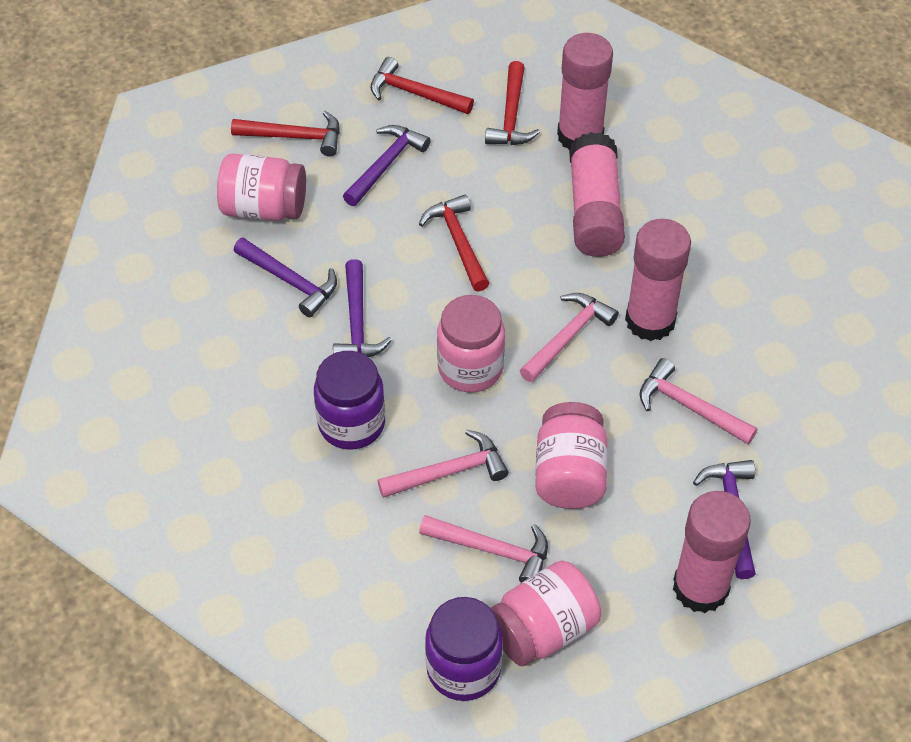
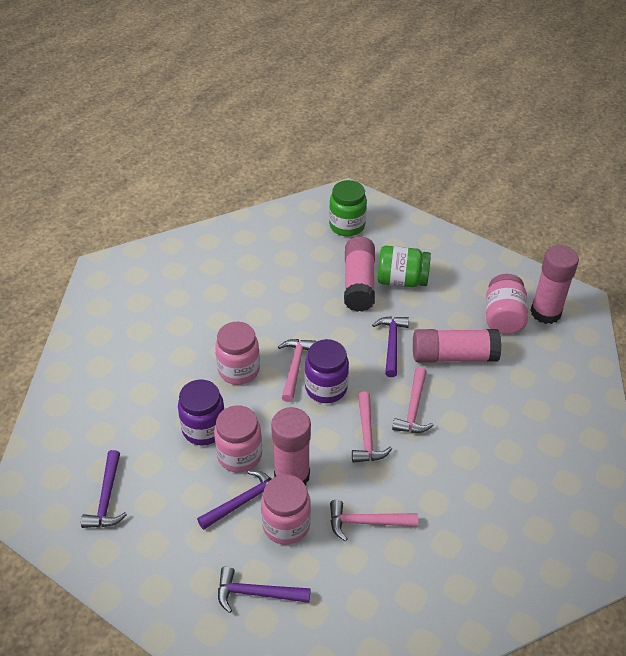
green jar: none = 0 -> [329,180,367,236] [378,246,431,287] = 2
red hammer: [231,111,340,156] [370,57,474,114] [419,195,489,292] [485,61,540,145] = 4 -> none = 0

